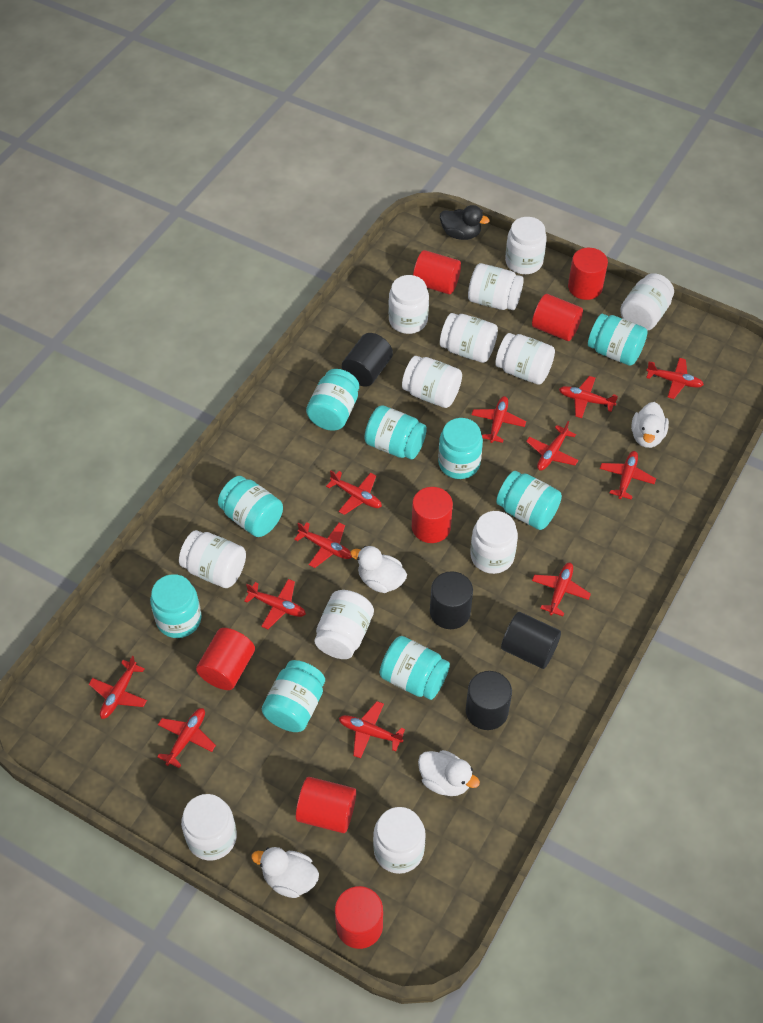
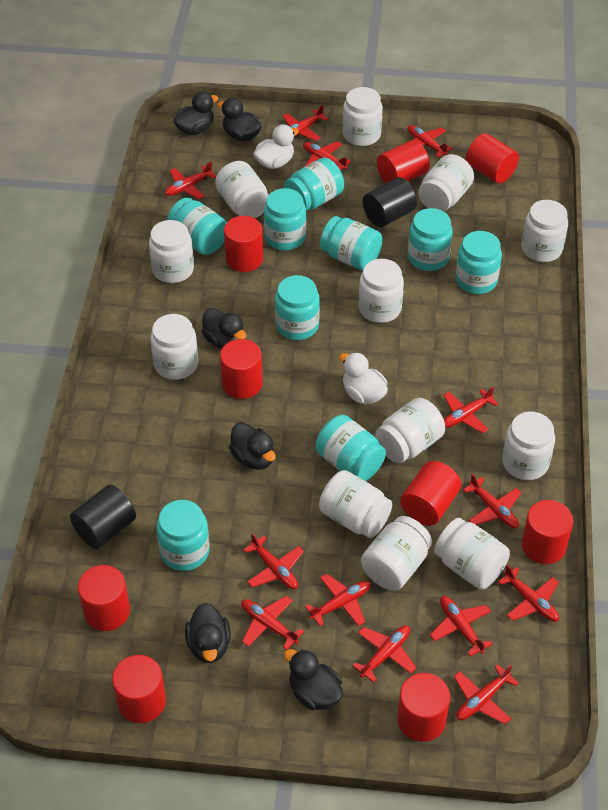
black cylinder: [342,333,393,387] [430,571,473,629] [466,671,512,730] [501,612,561,669] = 4 -> [70,485,136,549] [363,177,417,227] = 2
black duck: [440,205,490,240] = 1 -> [173,92,218,135] [185,603,231,663] [201,308,246,349] [217,98,262,142] [229,422,276,470] [284,649,343,711] = 6
red cylinder: [196,628,255,690] [296,777,356,833] [335,886,383,949] [412,487,453,543] [413,250,461,294] [532,294,583,341] [568,248,608,300] = 7 -> [78,565,130,631] [112,655,166,723] [220,339,263,399] [224,216,263,272] [377,140,430,183] [397,673,450,742] [400,461,461,525] [466,133,519,184] [522,500,573,564] = 9
red plane: [89,656,147,719] [157,708,216,768] [244,579,306,629] [294,522,352,568] [326,470,382,515] [339,701,405,758] [471,396,526,443] [526,421,579,471] [532,563,591,616] [559,376,618,418] [600,451,656,500] [646,358,704,399] = 12 -> [165,162,216,200] [241,596,304,650] [243,533,304,589] [283,105,328,141] [303,141,351,170] [305,574,371,627] [352,625,417,683] [407,125,452,158] [430,596,493,657] [444,387,499,433] [454,664,518,724] [463,473,521,528] [498,565,559,622] = 13
white duck: [251,847,319,898] [350,546,407,593] [418,750,480,796] [631,402,669,448] = 4 -> [253,124,299,169] [339,352,388,404] = 2

